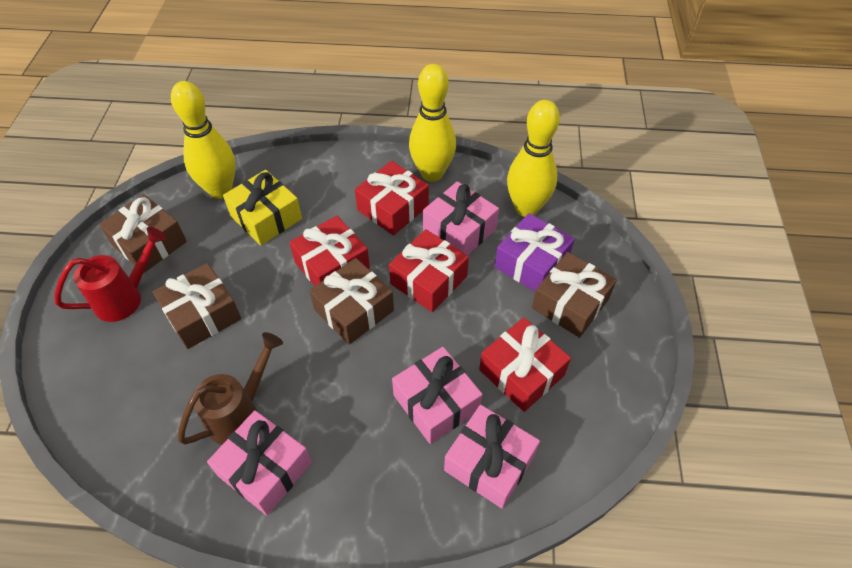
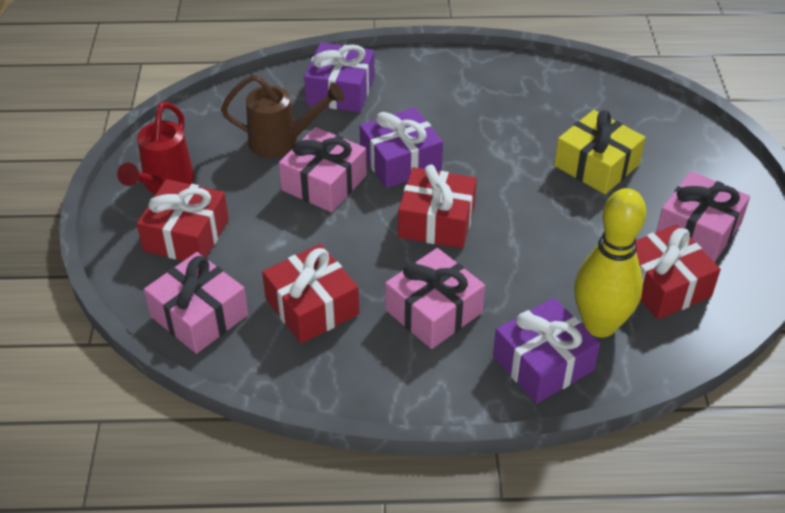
brown gift: [99,194,187,273] [153,263,241,349] [309,258,394,345] [532,252,617,338] = 4 -> none = 0
purple gift: [495,213,575,292] = 1 -> [304,42,374,112] [360,107,443,188] [493,298,600,403] = 3
yellow bowling pin: [171,81,236,199] [409,64,456,182] [507,100,560,217] = 3 -> [574,188,646,338] = 1

